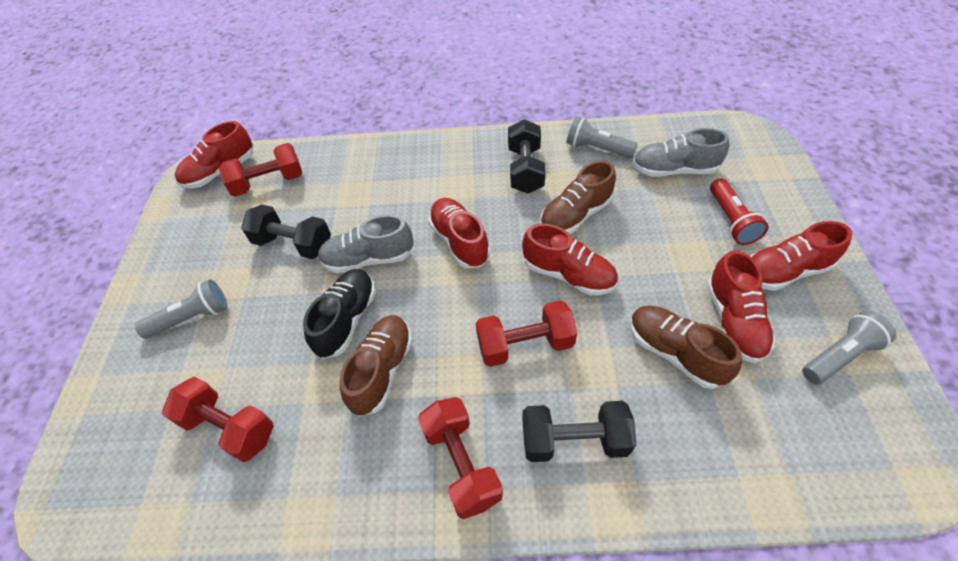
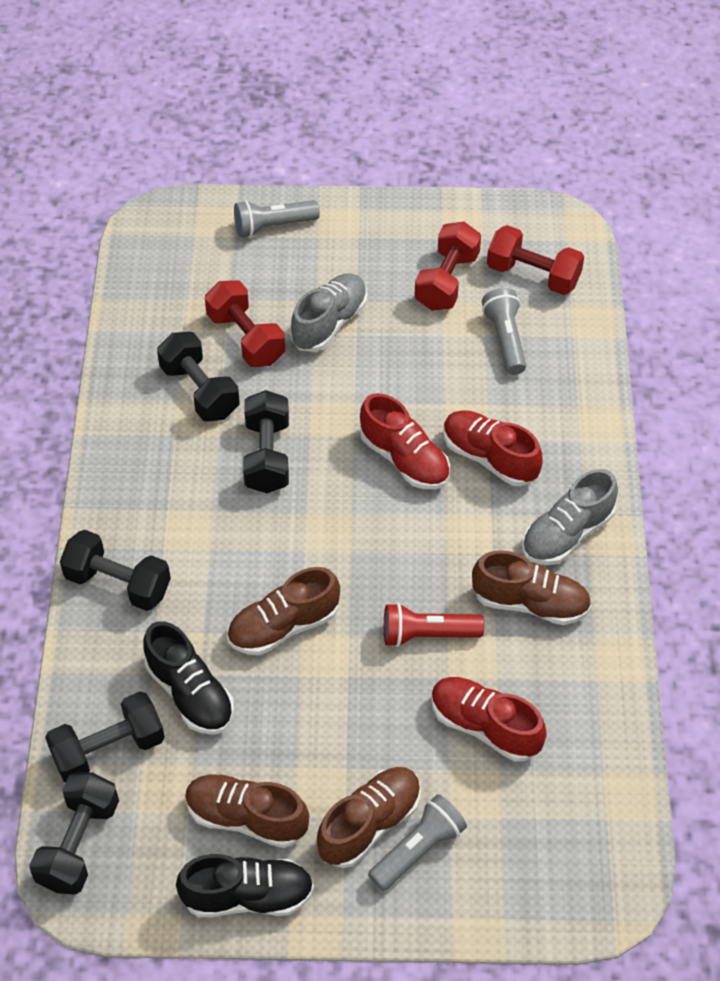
black dumbbell: [241,204,331,259] [508,119,545,194] [523,401,636,462] = 3 -> [29,772,119,895] [45,692,165,782] [60,530,171,611] [157,332,240,422] [243,390,289,493] = 5
black shoe: [303,269,376,359] = 1 -> [143,621,234,735] [176,854,314,917] = 2
brown shoe: [340,315,413,416] [540,160,616,235] [630,306,742,389] = 3 -> [185,774,309,848] [227,567,340,655] [317,767,421,868] [472,550,591,625] = 4
red dumbbell: [162,377,274,462] [218,143,302,196] [418,397,503,519] [476,300,577,367] = 4 -> [205,280,285,367] [414,221,481,311] [487,225,584,295] = 3
red shoe: [175,121,253,188] [428,198,490,268] [522,223,618,295] [707,250,776,363] [750,221,852,291] = 5 -> [360,393,450,490] [431,677,547,762] [444,410,543,486] = 3

